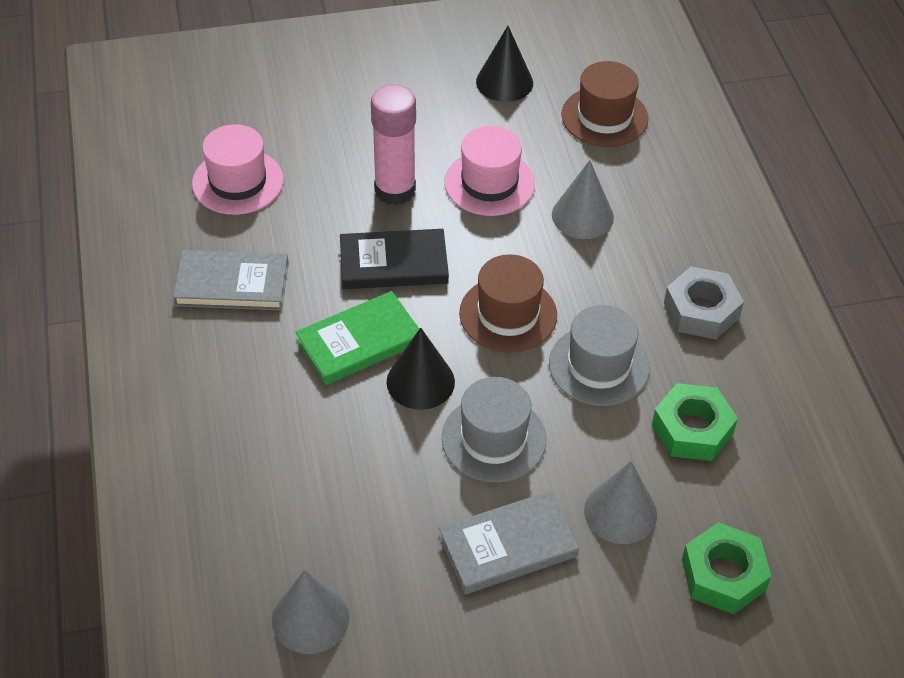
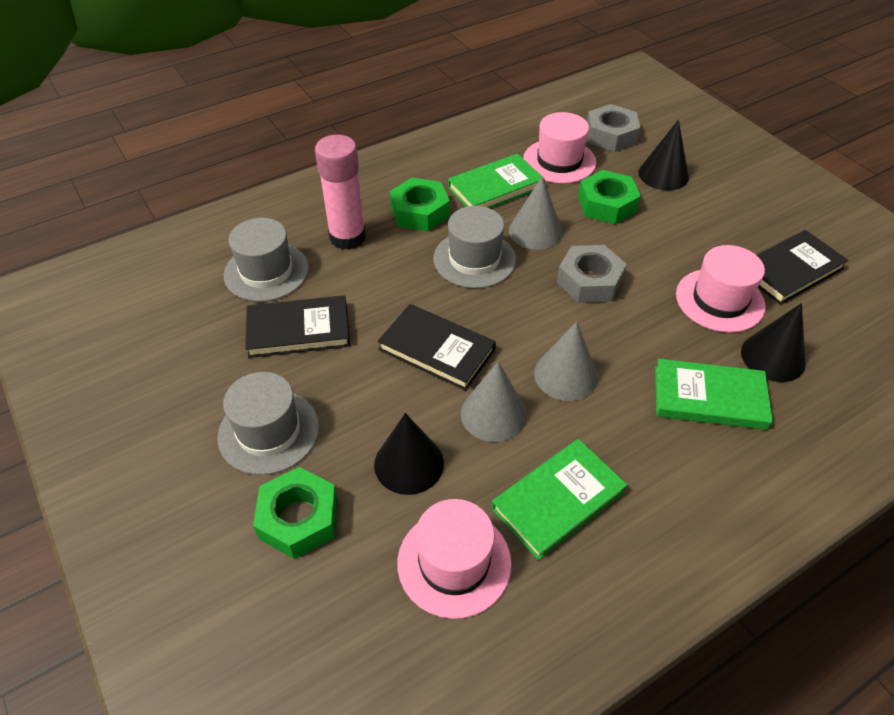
black book: [340,229,449,289] = 1 -> [245,295,350,358] [378,304,496,391] [757,230,849,305] = 3
black cone: [386,327,455,410] [476,26,533,102] = 2 -> [374,413,444,495] [638,120,689,190] [741,303,806,382] = 3
brown hat: [459,254,557,353] [561,61,648,147] = 2 -> none = 0
green book: [295,291,419,385] = 1 -> [448,154,545,208] [491,439,627,560] [655,359,773,430] = 3
green nut: [652,383,738,461] [682,522,771,614] = 2 -> [253,467,338,559] [390,177,450,231] [578,170,641,224] = 3
grey book: [173,250,289,310] [439,491,579,594] = 2 -> none = 0
grey hat: [442,377,546,483] [549,305,650,406] = 2 -> [217,372,319,475] [224,218,309,302] [433,206,516,289] = 3
grey nut: [664,266,744,339] = 1 -> [557,245,627,303] [587,104,641,152] = 2
pink hat: [192,124,284,215] [444,126,535,216] = 2 -> [397,499,512,619] [523,112,596,184] [676,245,766,333] = 3

